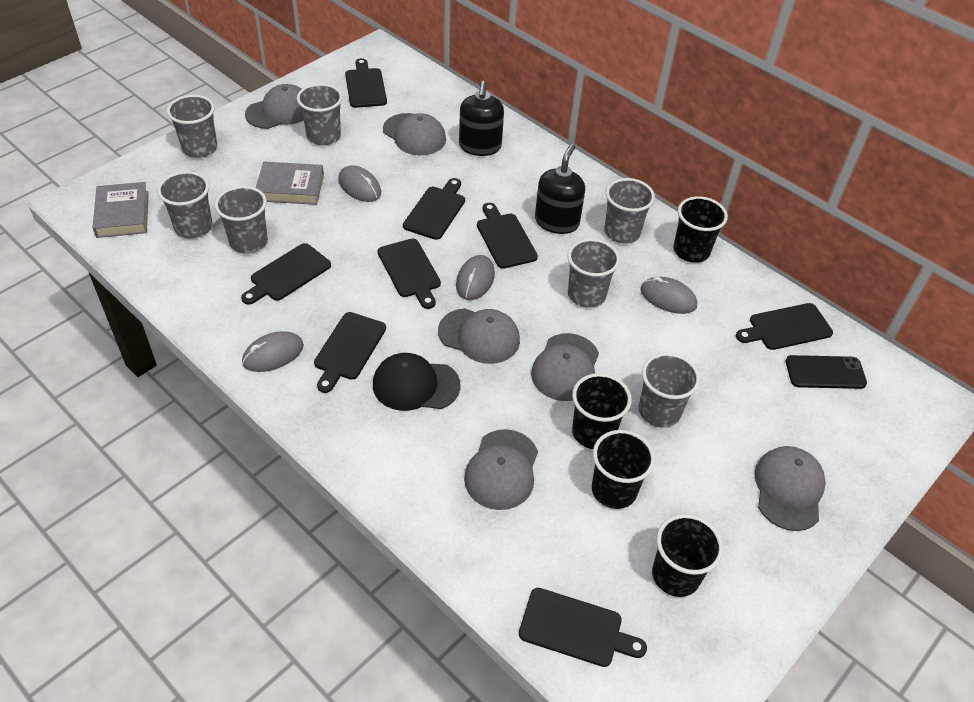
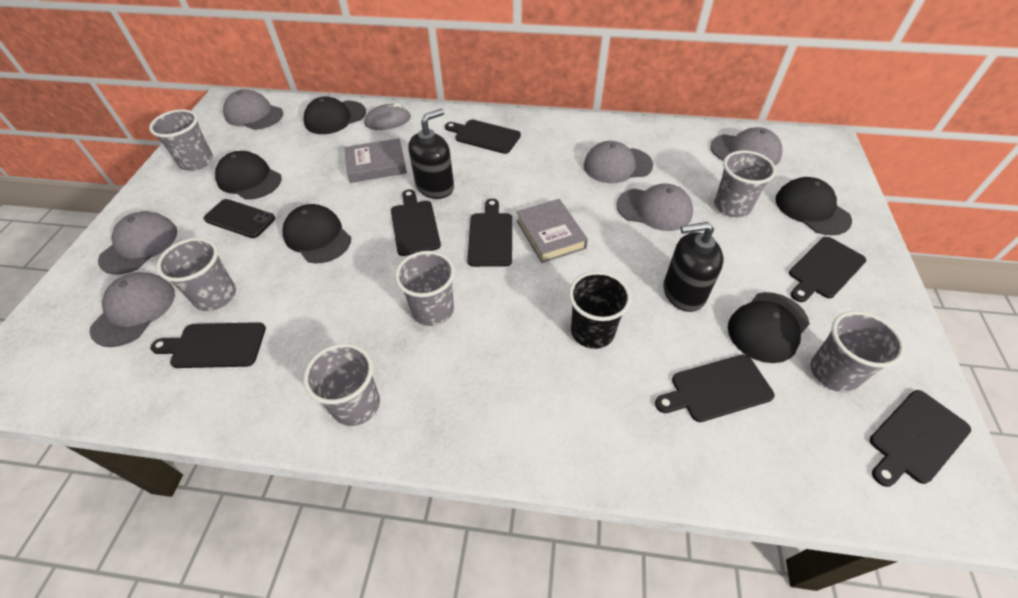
black cap: [373,353,461,411] = 1 -> [215,151,282,200] [282,204,351,263] [303,97,366,134] [728,292,810,363] [775,177,852,235] = 5
black cup: [572,373,632,449] [592,430,655,509] [652,514,723,597] [674,196,728,263] = 4 -> [569,271,631,349] = 1
black cutting board: [241,243,331,305] [314,312,386,393] [345,58,387,108] [377,238,441,309] [403,178,465,240] [477,203,538,269] [519,588,647,667] [736,303,833,350] = 8 -> [150,322,266,368] [391,189,441,256] [445,120,521,154] [467,199,512,267] [655,354,774,422] [789,237,866,302] [870,390,971,487] = 7
grey cup: [157,171,212,239] [167,95,217,158] [215,186,268,254] [297,83,343,145] [568,238,620,308] [604,178,655,244] [639,353,700,428] = 7 -> [149,109,213,171] [156,238,236,311] [304,343,380,426] [395,251,455,326] [714,150,776,217] [810,311,905,392] = 6
grey mouse: [242,331,304,372] [338,165,381,202] [456,255,495,300] [640,277,697,314] = 4 -> [364,103,411,130] = 1

